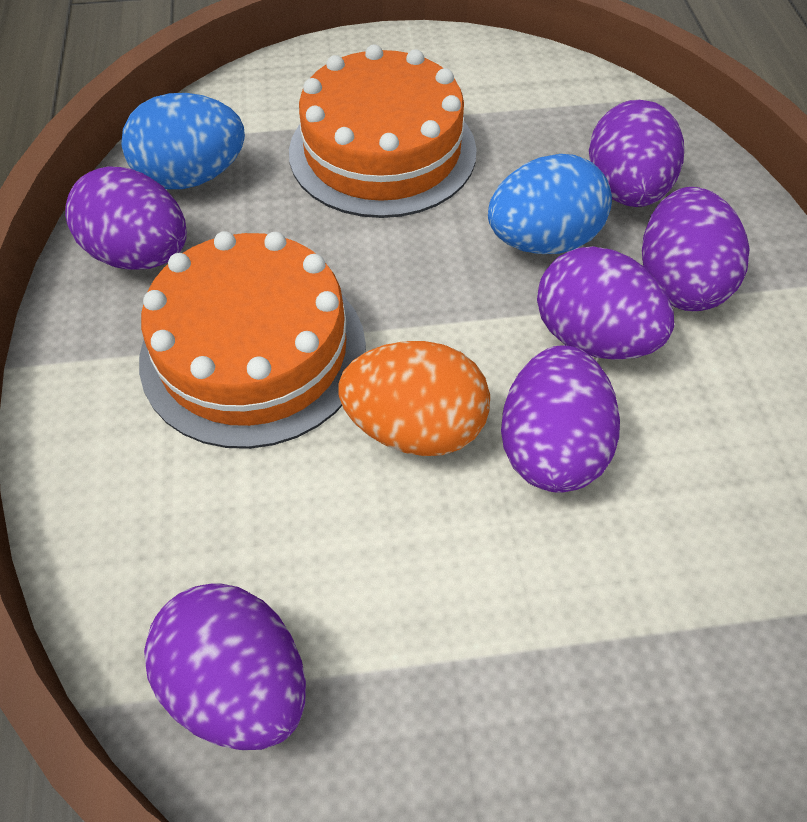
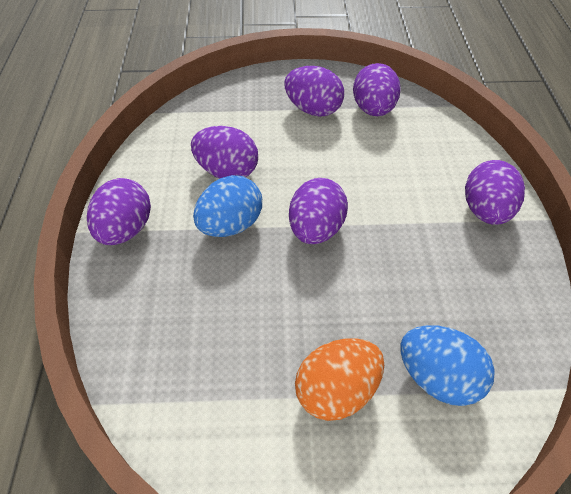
orange cake: [139,231,366,449] [289,45,477,218] = 2 -> none = 0

